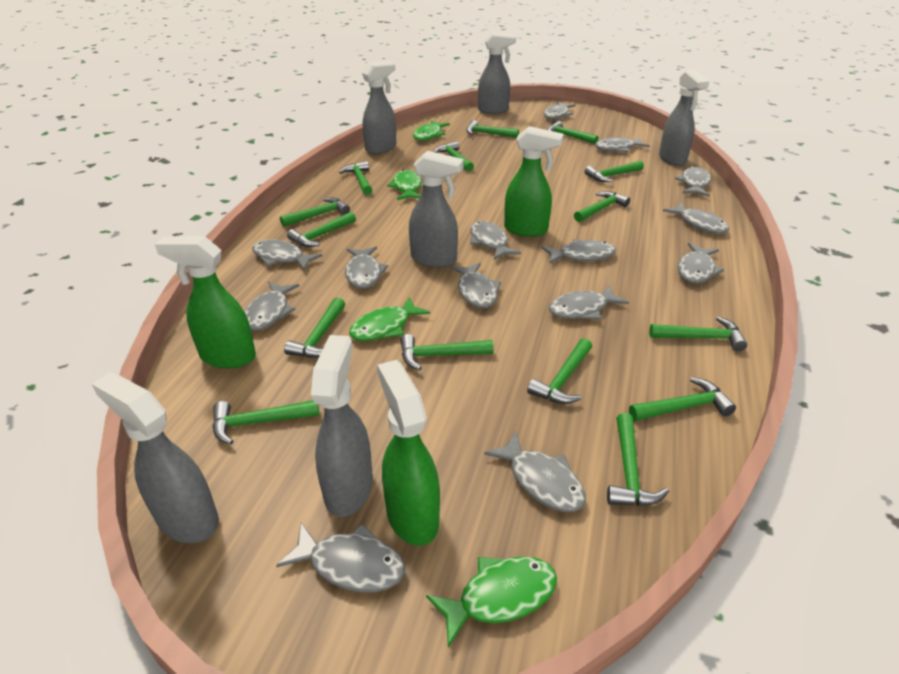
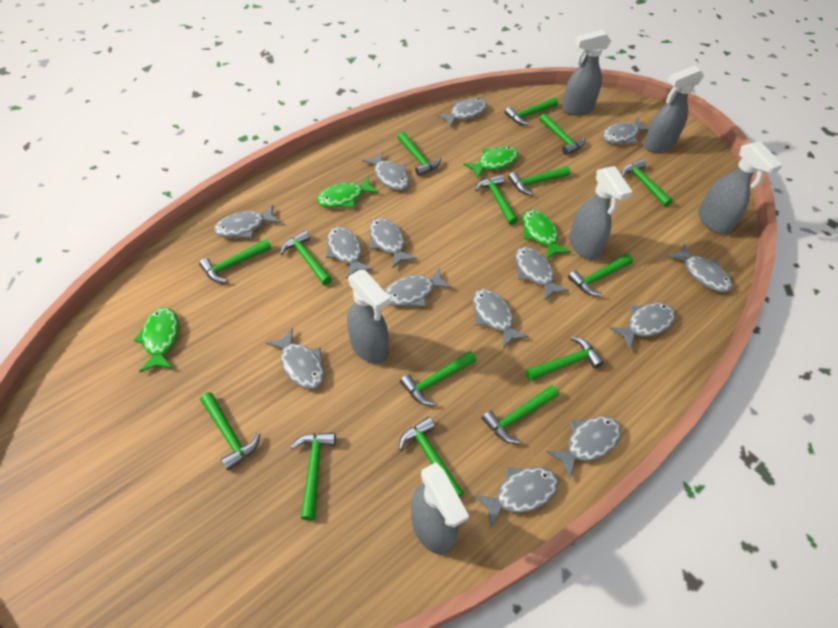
green spray bottle: [155,237,256,368] [377,360,440,546] [504,126,563,237] = 3 -> none = 0

